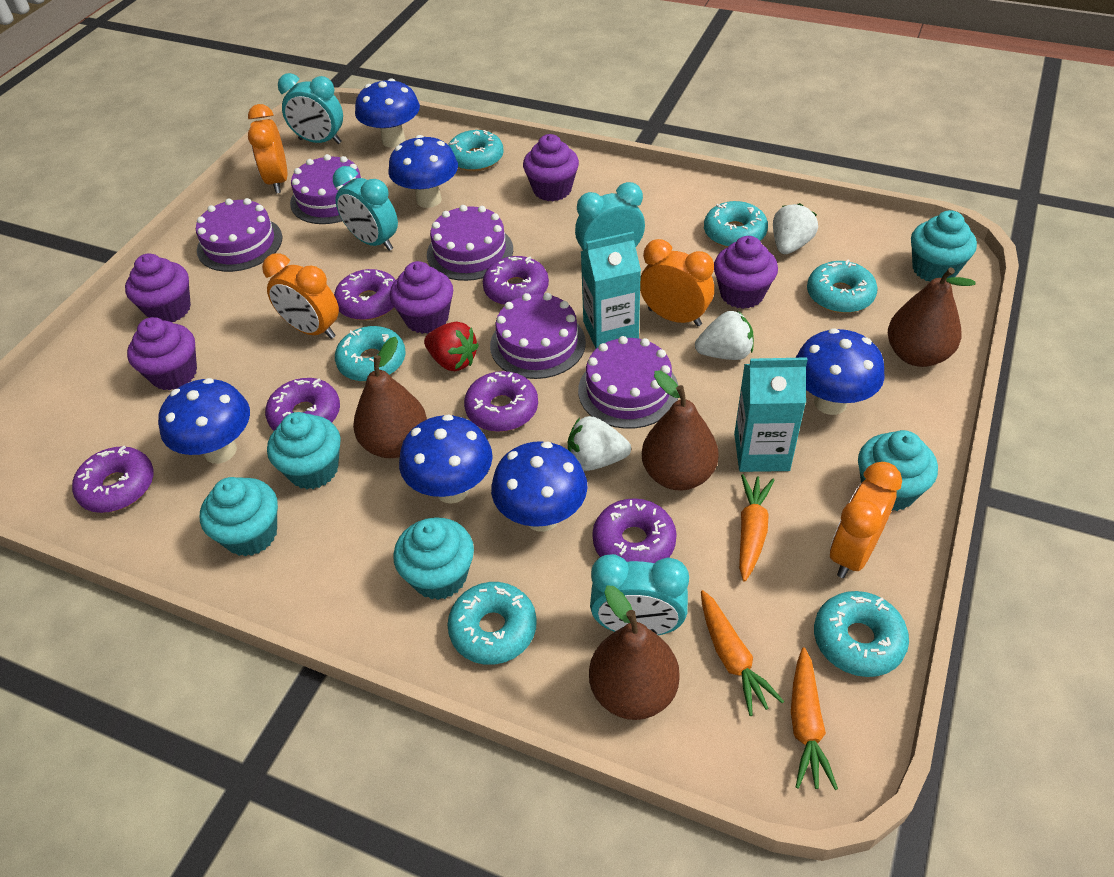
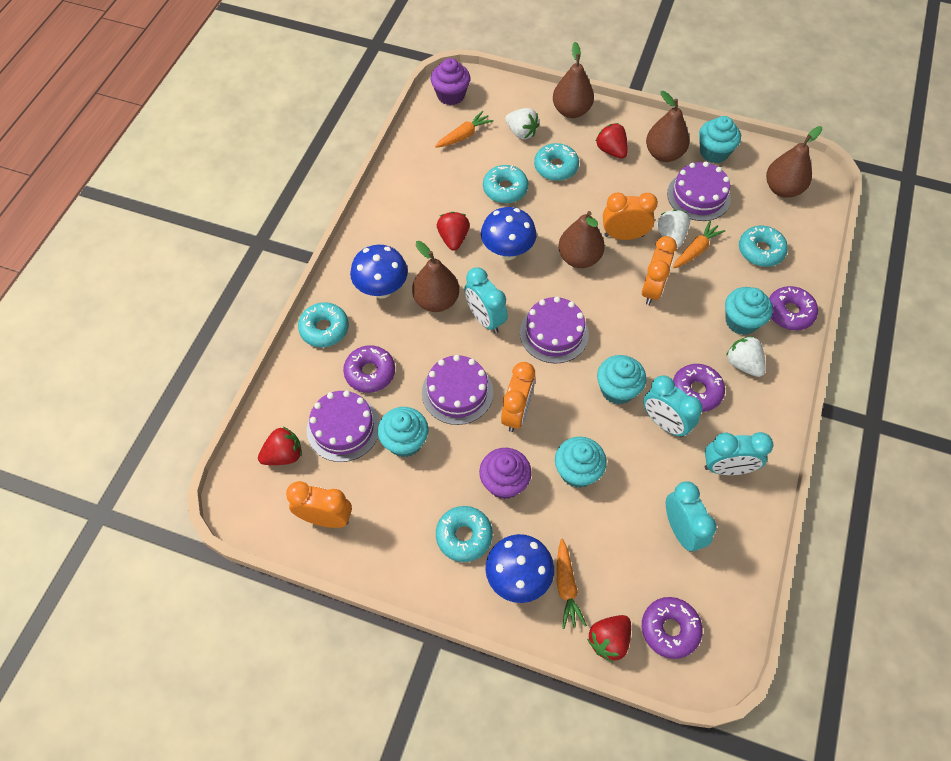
blue mushroom: [158,378,250,464] [355,78,420,148] [389,135,458,208] [399,414,493,504] [491,441,587,532] [796,328,885,415] = 6 -> [350,245,408,299] [481,207,536,260] [485,534,554,603] = 3
brown pear: [353,337,427,458] [589,586,680,720] [642,371,719,491] [888,268,976,367] = 4 -> [412,241,459,312] [553,42,594,118] [558,211,605,268] [646,91,690,162] [766,126,822,198] = 5
purple cake: [196,198,282,272] [290,154,361,224] [427,205,513,281] [490,293,586,379] [578,336,679,429] = 5 -> [307,390,380,462] [422,355,493,425] [520,296,589,364] [667,162,731,221] = 4
purple cupcake: [125,253,191,322] [127,317,197,390] [390,261,453,334] [523,134,579,201] [714,236,778,309] = 5 -> [431,58,470,105] [479,448,532,499] = 2
purple donut: [72,446,154,513] [265,378,340,431] [334,269,396,320] [464,371,538,432] [483,256,549,305] [592,498,677,563] = 6 -> [343,345,395,393] [642,597,703,659] [673,364,725,412] [769,286,818,330] = 4
red strawberry: [424,321,479,371] = 1 -> [258,427,302,465] [437,212,470,251] [587,615,631,663] [596,123,628,159] = 4
turquoise carton: [581,232,641,349] [734,357,807,472] = 2 -> none = 0
turquoise donut: [335,326,406,382] [447,582,537,665] [448,130,504,171] [704,201,768,248] [807,260,878,313] [814,591,909,677] = 6 -> [298,302,349,348] [436,506,493,562] [483,165,528,203] [534,143,579,181] [739,226,788,267] = 5

